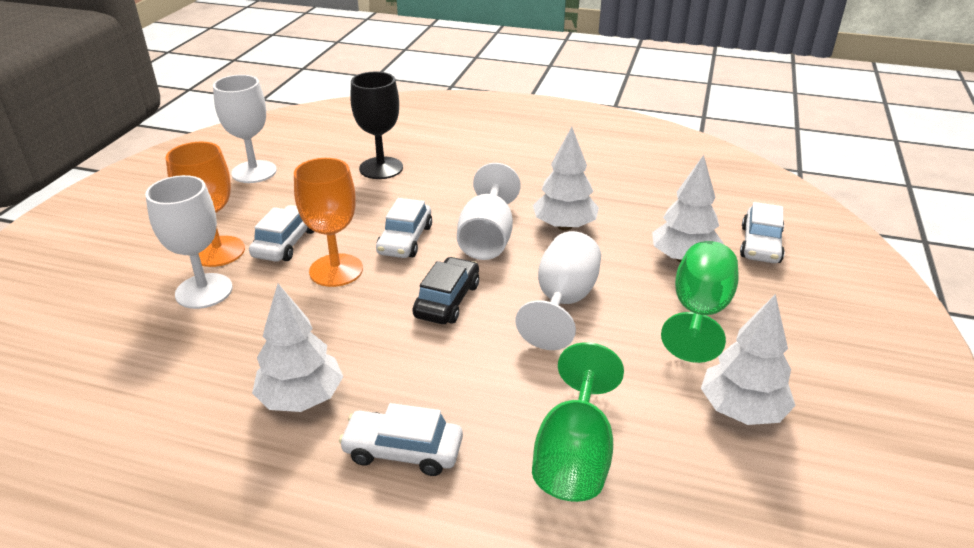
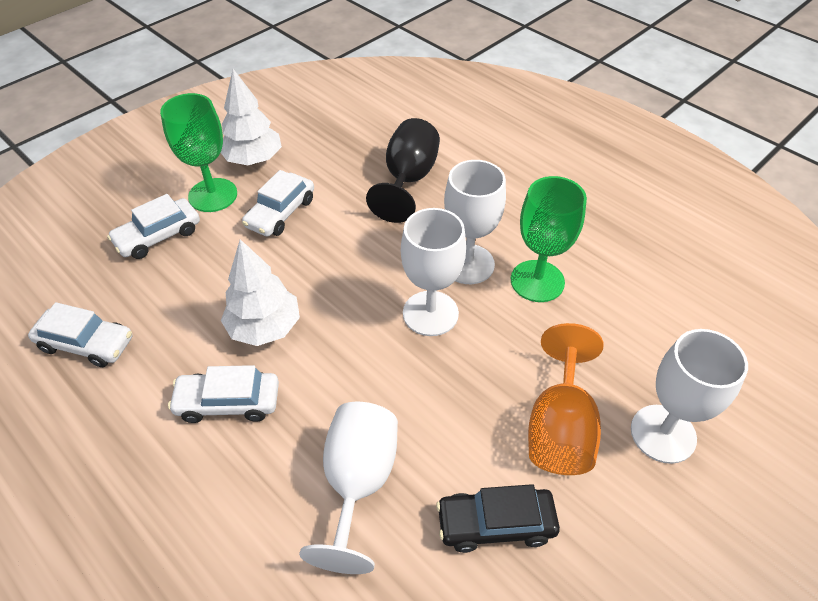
orange goblet: [166,142,245,267] [294,158,363,287] = 2 -> [528,323,603,475] = 1
white tree: [252,284,343,412] [533,127,599,231] [652,155,724,263] [701,294,796,425] = 4 -> [221,69,282,165] [221,239,300,346] = 2

